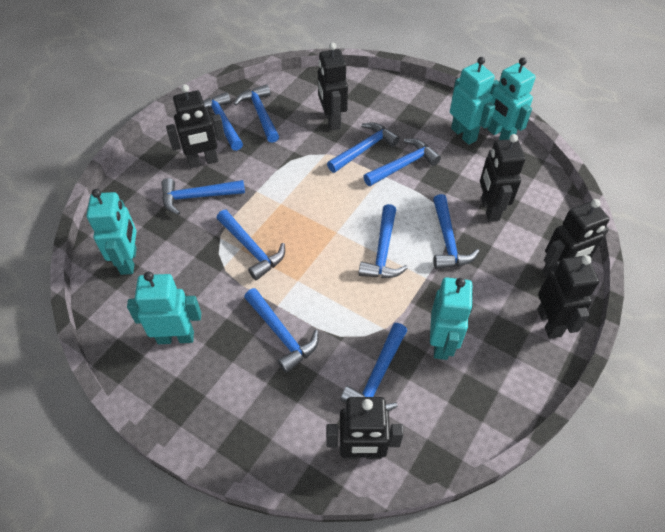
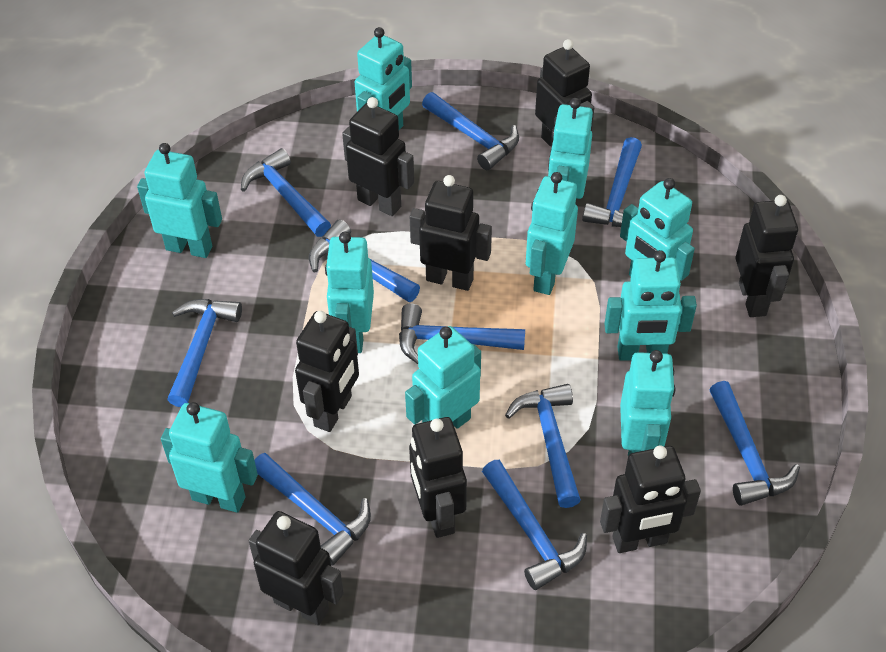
black robot: [166,84,225,168] [318,42,348,130] [326,397,404,459] [480,134,525,221] [538,255,599,339] [542,199,610,277] = 6 -> [249,511,344,625] [295,311,359,432] [342,97,414,216] [409,417,467,538] [410,175,492,291] [535,39,594,146] [600,445,701,553] [736,195,798,317] = 8
turquoise robot: [86,189,137,275] [127,272,201,344] [430,277,473,360] [450,57,495,145] [487,57,536,140] = 5 -> [137,143,222,258] [161,402,258,513] [325,232,374,353] [355,27,412,130] [405,326,481,428] [526,172,578,295] [548,98,593,199] [604,250,697,361] [620,178,695,281] [620,350,676,456] = 10

